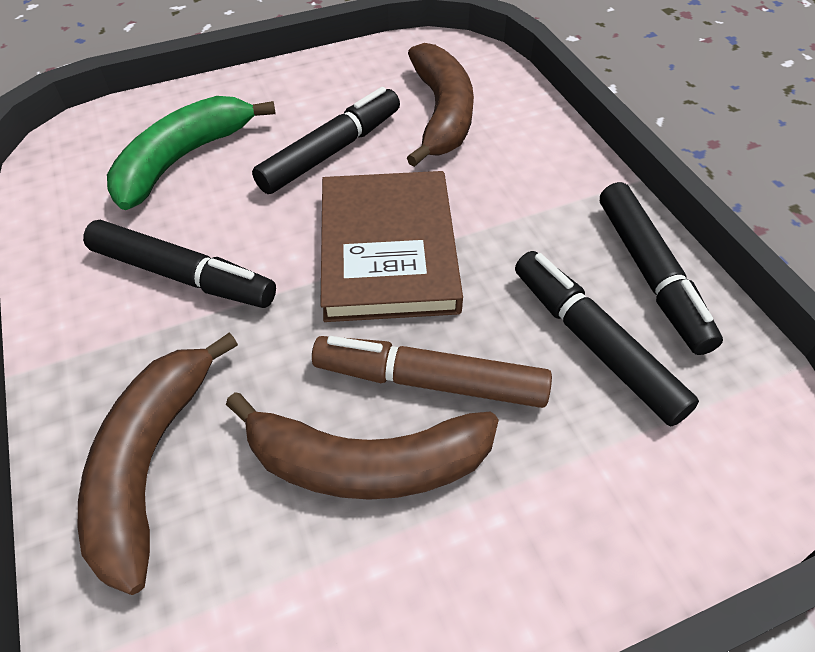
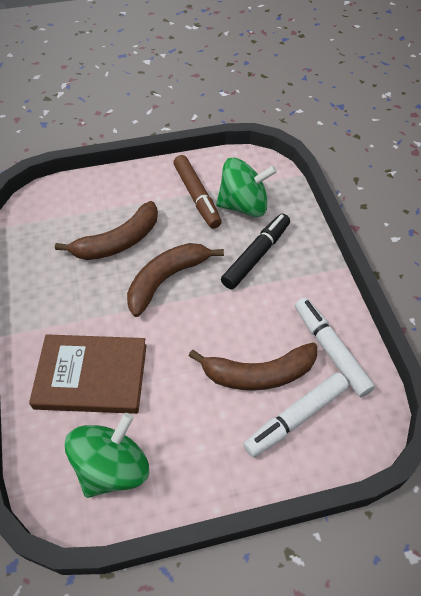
black marker: [83,220,276,308] [252,87,400,194] [515,251,699,426] [600,182,723,355] = 4 -> [221,214,290,289] = 1
green banana: [107,96,276,210] = 1 -> none = 0
green spinning top: none = 0 -> [65,413,149,498] [216,158,277,217] = 2
white marker: none = 0 -> [243,372,349,457] [295,298,375,397] = 2

